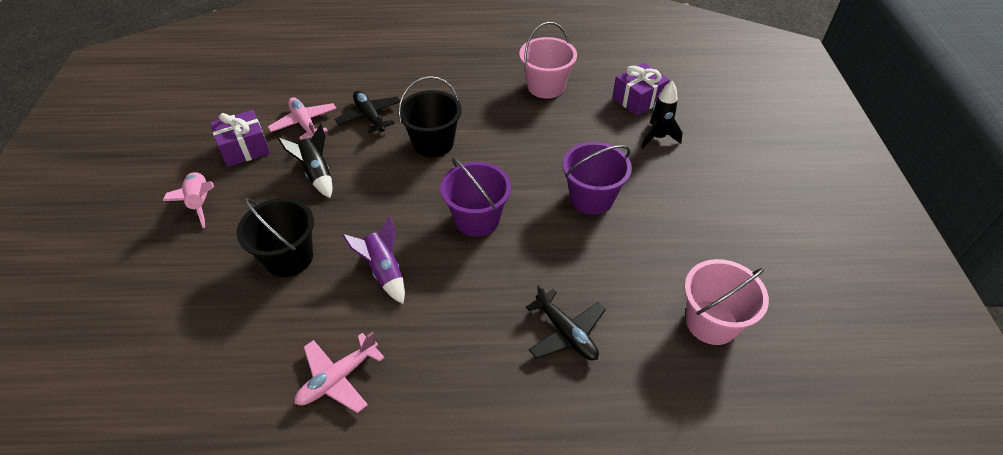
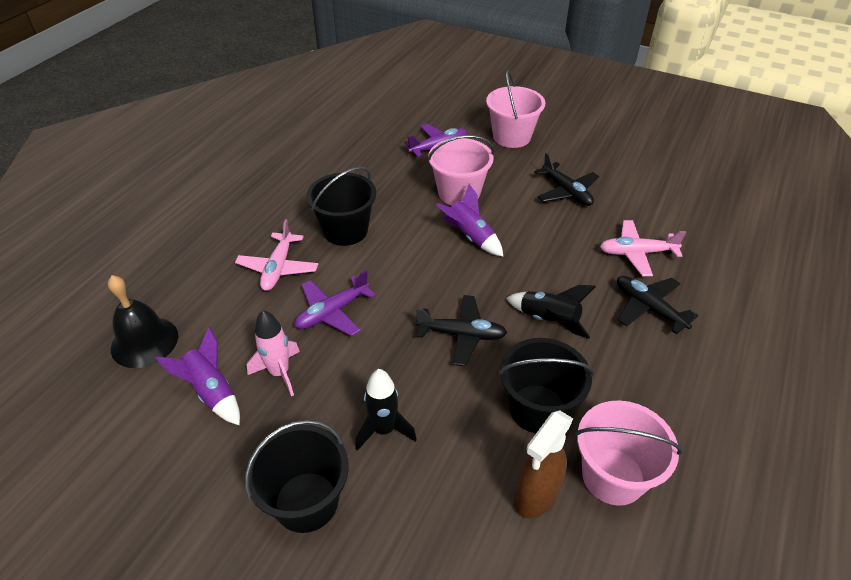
black bell: none = 0 -> [108,275,178,368] = 1
black bucket: [237,198,314,277] [398,76,462,157] = 2 -> [245,420,349,533] [306,167,376,246] [498,338,594,433] = 3
black plane: [335,91,400,133] [526,284,606,361] = 2 -> [416,295,507,366] [535,152,599,206] [617,276,698,334] = 3
brown spray bottle: none = 0 -> [514,410,573,519] = 1
pink bucket: [519,22,577,99] [684,259,769,345] = 2 -> [427,135,494,205] [486,70,545,148] [575,400,682,506] = 3
purple bucket: [440,158,511,237] [562,142,632,215] = 2 -> none = 0
purple gift: [210,110,270,167] [612,62,670,116] = 2 -> none = 0
purple plane: none = 0 -> [294,270,376,336] [404,124,467,157] = 2
purple rocket: [342,216,405,304] = 1 -> [156,327,240,425] [436,184,503,256] = 2

